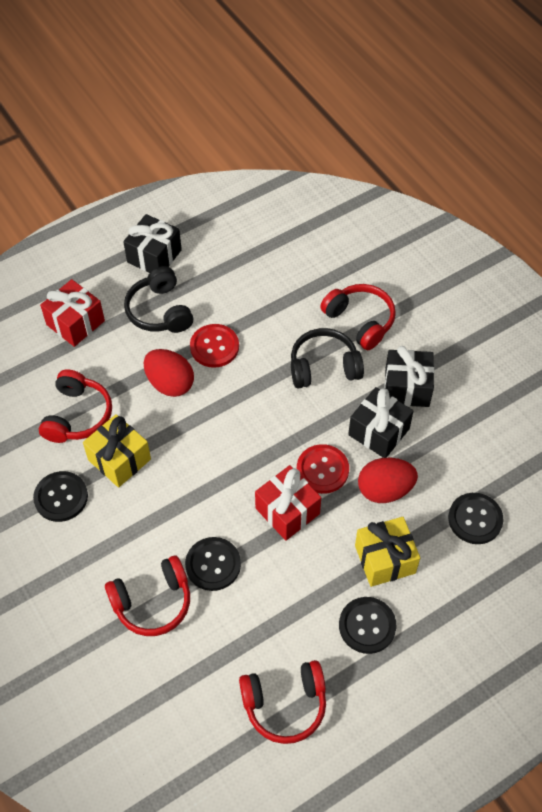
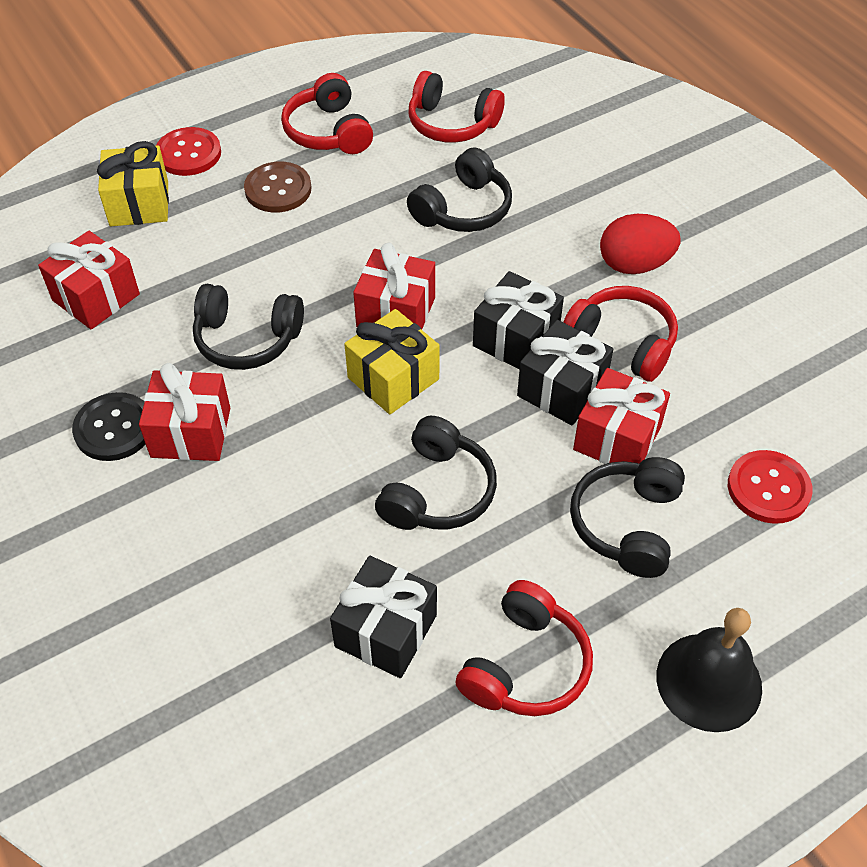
black bell: none = 0 -> [657,608,762,732] = 1
black button: [33,471,88,522] [185,537,241,591] [339,597,396,654] [448,493,503,544] = 4 -> [72,392,145,461] = 1
black headphones: [124,266,193,333] [291,328,364,389] = 2 -> [193,284,304,370] [375,416,497,530] [407,147,512,232] [570,457,685,578] = 4
brown button: none = 0 -> [244,162,311,212] = 1
red egg: [144,349,194,397] [358,458,418,503] = 2 -> [600,214,681,274] = 1
red gift: [40,279,105,347] [255,465,321,540] = 2 -> [38,231,140,329] [139,363,230,461] [353,242,435,330] [573,368,670,464] = 4

